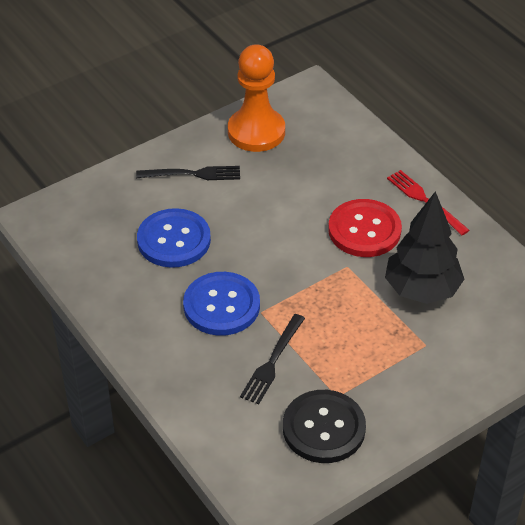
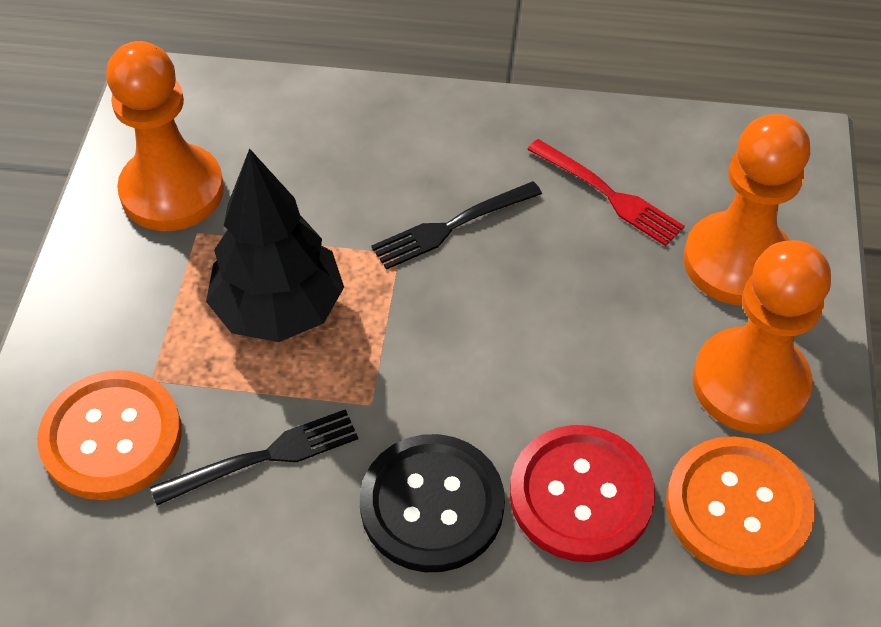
blue button: [137,208,211,268] [183,272,260,336] = 2 -> none = 0
orange button: none = 0 -> [37,370,182,500] [666,436,815,575] = 2
orange pawn: [228,45,285,152] = 1 -> [106,41,224,231] [684,114,810,306] [693,240,831,434] = 3

